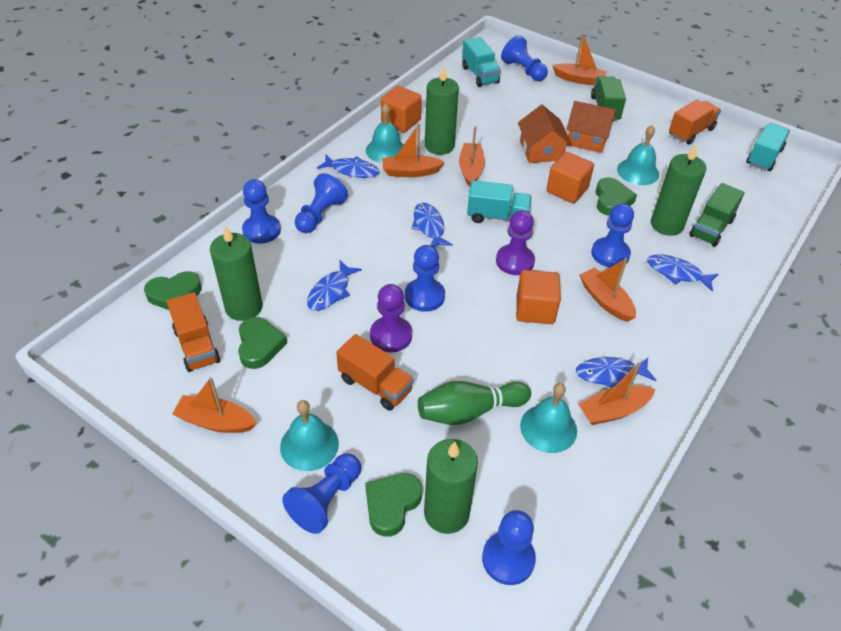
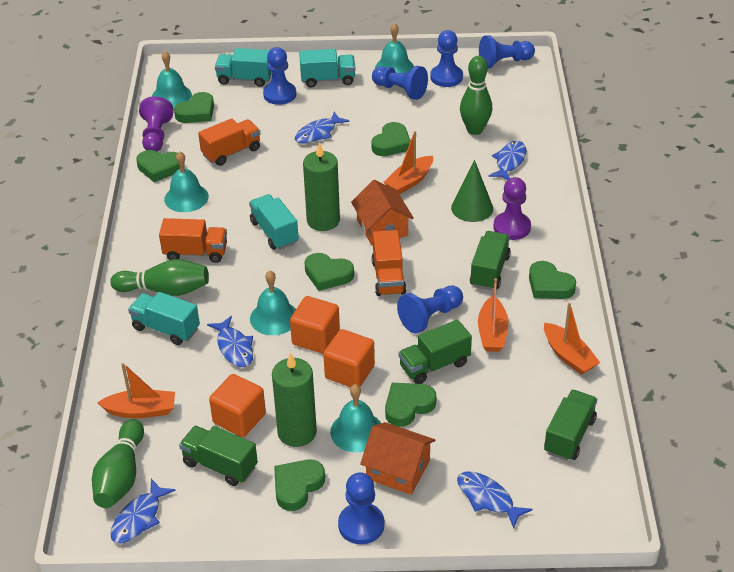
blue pawn: [242,179,281,244] [282,454,361,534] [295,173,348,233] [405,245,445,312] [482,510,536,585] [501,35,548,81] [591,203,634,267] = 7 -> [263,47,296,105] [338,472,384,544] [372,66,428,100] [397,285,463,333] [430,30,463,87] [479,35,535,68] = 6
green bowling pin: [418,381,531,425] = 1 -> [92,419,144,508] [110,259,209,296] [460,56,492,135] = 3
green candle: [210,225,263,321] [424,439,478,534] [425,67,459,155] [651,145,706,236] = 4 -> [272,353,317,447] [303,143,340,231] = 2
green cone: none = 0 -> [451,160,493,222] = 1
green heart: [144,271,202,310] [238,317,287,369] [365,473,422,537] [596,177,637,216] = 4 -> [136,150,180,182] [174,92,214,123] [274,460,325,511] [304,253,354,291] [371,122,411,156] [385,383,436,427] [529,261,576,299] = 7
green truck: [591,76,626,120] [690,183,745,247] = 2 -> [179,426,258,486] [399,319,472,384] [470,231,511,290] [544,390,597,461] = 4
orange boat: [172,377,257,433] [382,124,445,177] [459,126,485,187] [552,33,607,85] [578,362,655,425] [579,258,636,322] = 6 -> [98,363,175,418] [384,131,433,194] [478,279,509,352] [544,303,600,375] = 4
turquoise bell: [280,400,339,471] [366,103,404,163] [520,383,577,453] [617,125,659,185] = 4 -> [152,51,192,108] [164,151,209,212] [250,271,296,335] [330,384,381,452] [375,23,414,73] = 5
turquoise truck: [462,37,501,87] [467,180,531,223] [746,123,790,171] = 3 -> [128,292,200,345] [215,48,272,87] [249,194,299,250] [299,49,355,88] = 4

